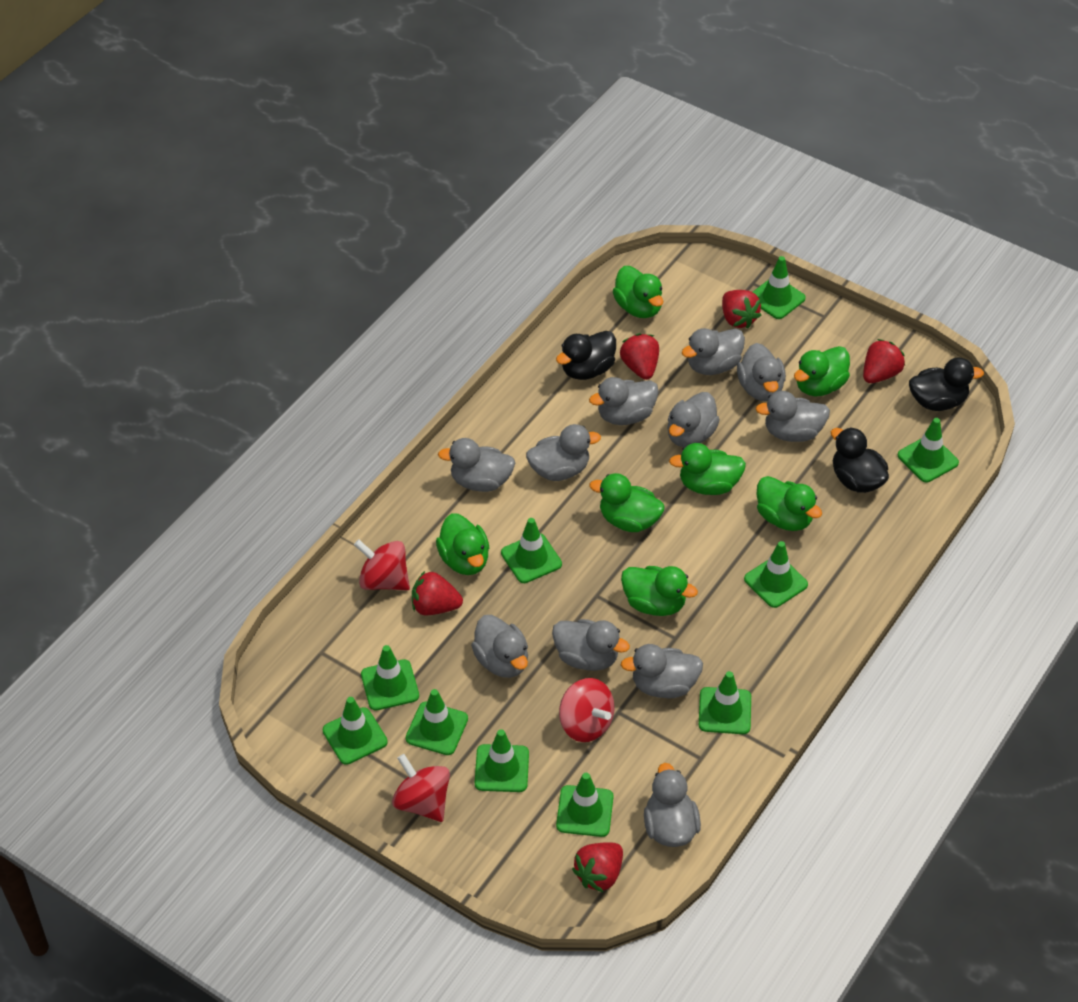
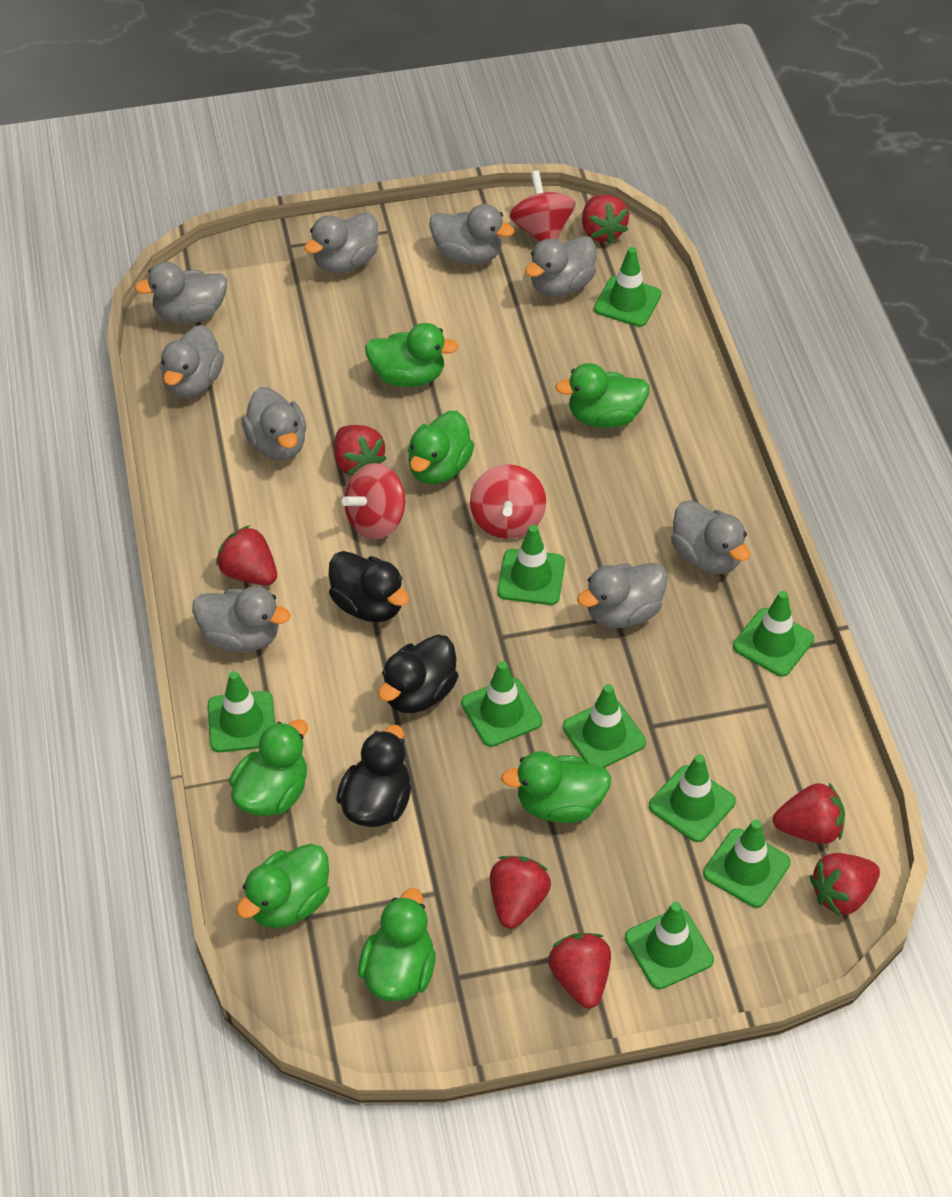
green traffic cone: [323,697,388,765] [361,645,419,710] [406,689,468,755] [475,729,529,792] [501,518,562,583] [556,773,614,837] [699,671,751,734] [744,541,808,608] [753,256,806,319] [898,418,959,482] = 10 -> [208,671,275,752] [461,661,543,747] [498,525,565,605] [563,684,646,768] [594,247,662,327] [625,902,714,989] [649,754,736,842] [703,820,791,908] [733,591,814,677] = 9
grey duck: [438,438,515,492] [471,615,528,678] [526,424,601,481] [552,619,630,671] [589,377,659,425] [621,644,703,698] [644,763,701,847] [667,392,720,447] [682,328,745,375] [737,343,786,401] [755,391,830,442] = 11 -> [135,262,227,324] [160,325,224,398] [192,586,290,652] [242,387,306,461] [304,212,378,273] [429,204,514,264] [525,236,596,297] [577,563,667,628] [671,500,750,574] = 9
red strawberry: [412,571,463,615] [572,842,623,892] [620,333,659,380] [722,290,761,329] [863,339,905,383] = 5 -> [216,525,277,585] [334,425,387,476] [490,856,551,929] [548,933,611,1008] [582,195,629,244] [773,783,845,844] [810,853,880,916] = 7

